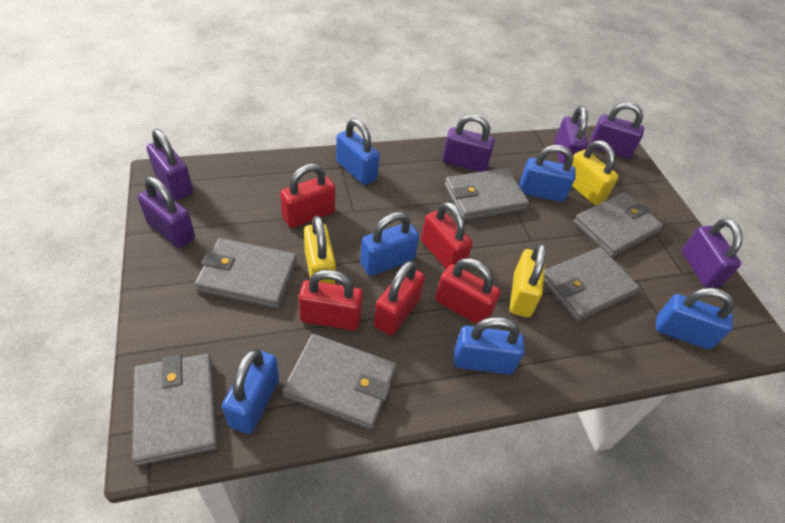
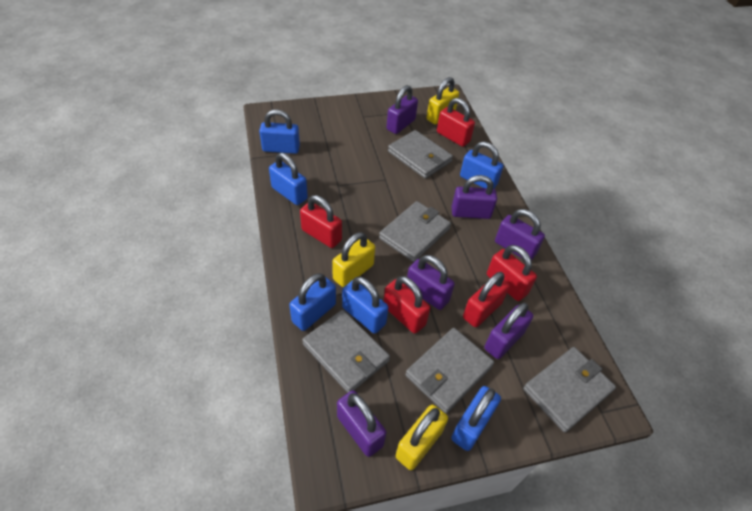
grey wallet: [132,354,218,466] [195,238,297,308] [282,334,397,429] [445,168,530,220] [544,247,640,321] [574,193,663,257] = 6 -> [302,310,390,393] [379,201,451,262] [388,130,453,179] [405,328,494,413] [523,347,616,433] = 5

